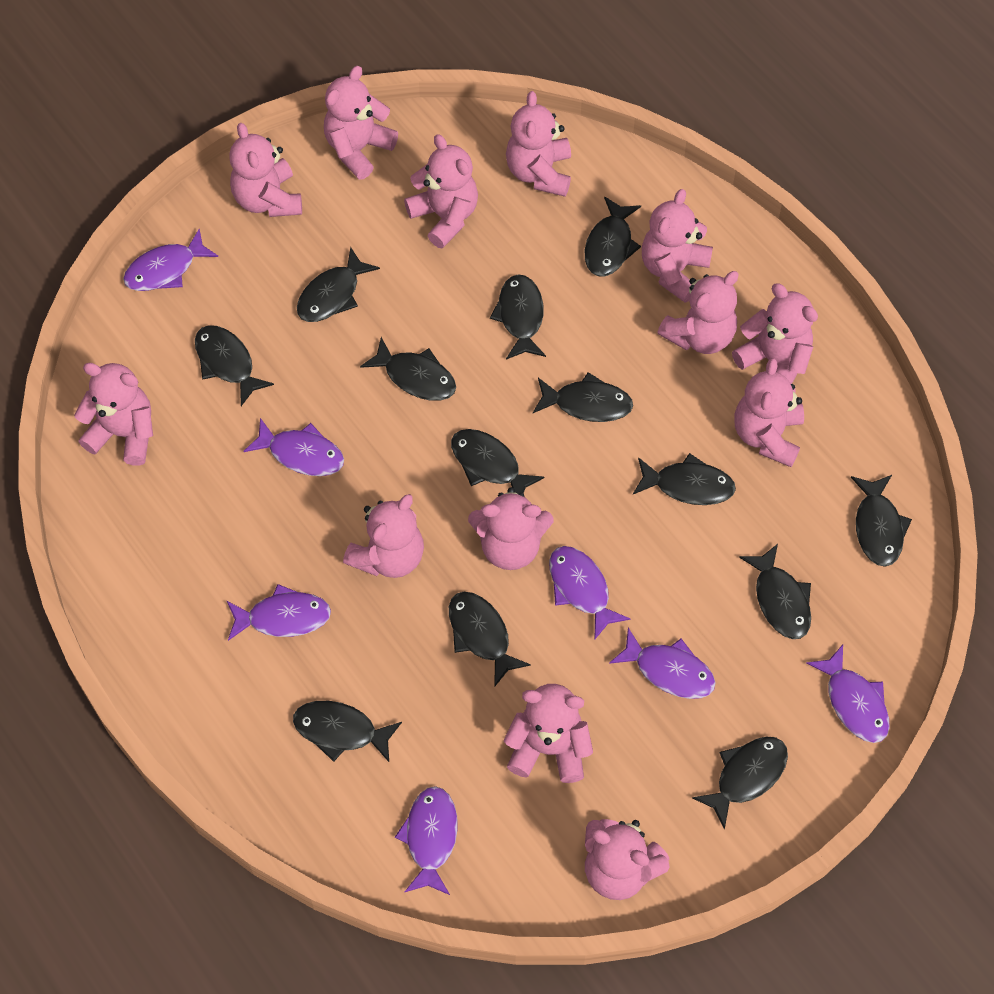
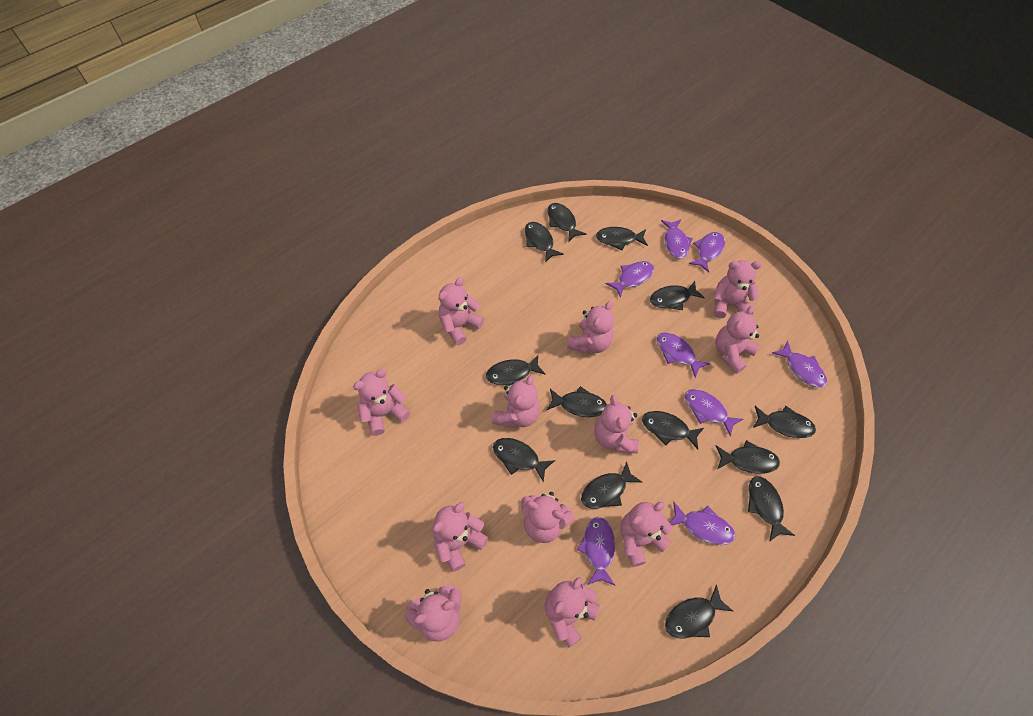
pink teddy bear: [74,363,153,466] [229,123,302,217] [324,66,398,180] [343,494,424,578] [404,134,478,249] [468,487,553,570] [504,684,593,783] [506,91,571,197] [585,819,669,900] [642,189,713,303] [657,271,739,354] [732,283,818,384] [735,358,804,467] = 13 -> [353,369,410,436] [404,585,462,641] [432,502,489,572] [438,277,484,345] [492,375,540,428] [521,492,575,543] [545,577,600,648] [567,301,614,353] [594,395,639,453] [620,502,673,567] [713,260,762,318] [715,306,759,374] = 12
purple fish: [123,229,218,291] [227,584,331,641] [243,418,344,476] [395,786,458,895] [549,546,631,639] [609,628,716,699] [806,645,890,743] = 7 -> [577,517,616,586] [606,261,654,298] [657,333,710,378] [661,219,693,259] [670,502,735,545] [685,389,743,437] [689,232,725,273] [772,341,827,388] = 8

